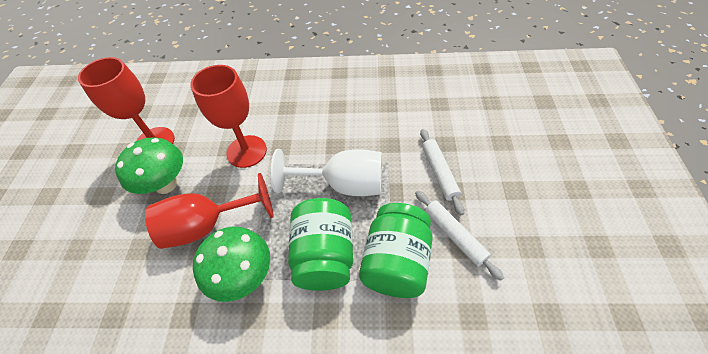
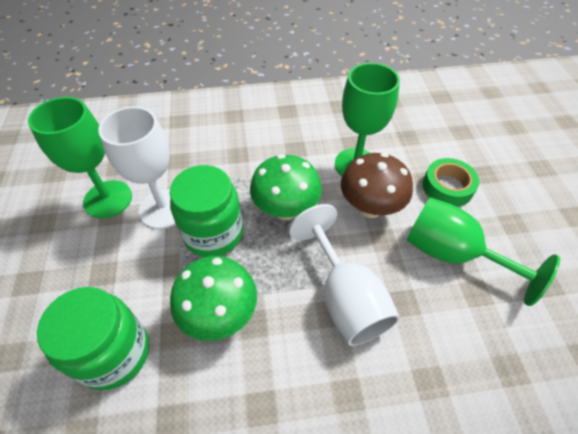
brown mushroom: none = 0 -> [341,153,413,218] = 1
green goblet: none = 0 -> [28,97,132,219] [335,63,400,176] [406,197,560,306] = 3
green tape: none = 0 -> [423,158,480,207] = 1
red goblet: [78,57,175,144] [145,173,274,249] [190,65,267,168] = 3 -> none = 0
white goblet: [271,149,382,196] = 1 -> [98,107,175,229] [289,204,400,346] = 2
white rolling pin: [415,190,504,281] [420,129,464,215] = 2 -> none = 0

